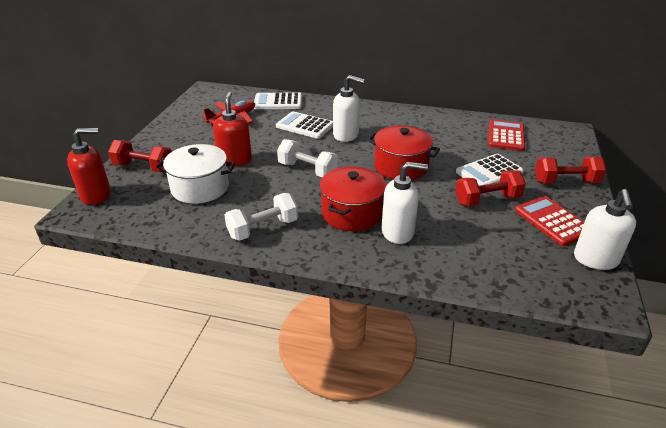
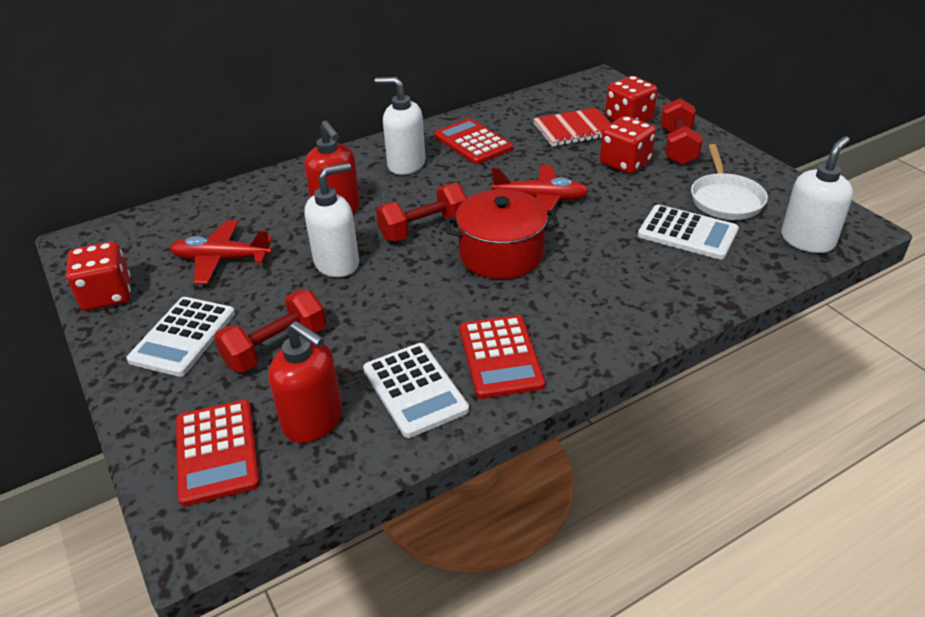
red calculator: [488,119,525,151] [515,196,584,246] = 2 -> [176,400,260,506] [434,118,513,165] [460,315,545,399] = 3
red dice: none = 0 -> [66,241,131,311] [600,116,656,174] [605,76,657,122] = 3
red notebook: none = 0 -> [533,108,611,147] = 1
red plane: [202,101,255,126] = 1 -> [170,220,273,284] [492,165,589,210] = 2
red pot: [320,166,386,231] [367,125,440,180] = 2 -> [445,189,559,279] = 1
white dumbbell: [224,193,298,241] [277,139,338,177] = 2 -> none = 0
white pan: none = 0 -> [691,144,768,220] = 1
white pot: [157,144,235,204] = 1 -> none = 0

